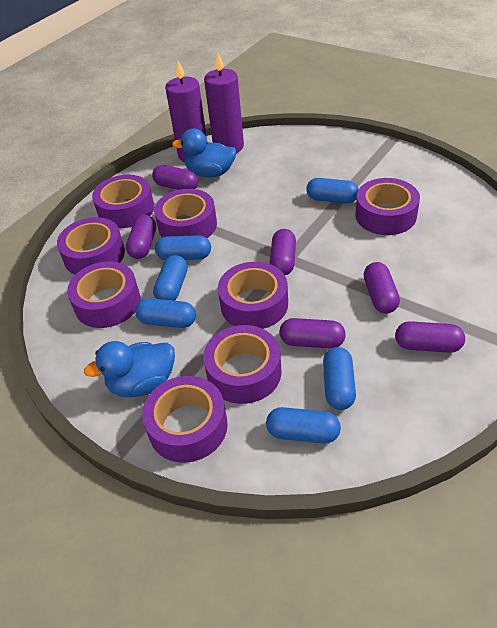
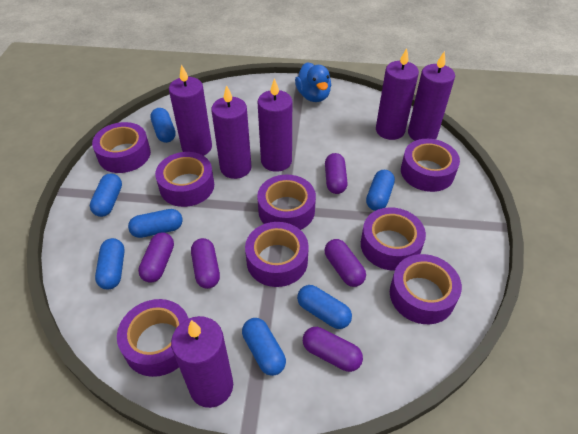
blue capsule: [135,298,196,328] [153,255,188,301] [155,235,211,260] [266,407,341,444] [306,178,359,204] [323,347,356,410] = 6 -> [90,174,122,217] [95,238,125,289] [128,209,183,238] [150,108,176,143] [242,318,286,376] [297,285,352,329] [366,170,395,211] = 7
blue duck: [84,341,175,397] [172,129,236,178] = 2 -> [295,62,331,102] = 1
purple candle: [165,61,208,162] [204,53,244,153] = 2 -> [169,64,212,156] [171,316,233,408] [211,85,252,179] [257,78,292,172] [376,48,419,140] [408,51,455,141] = 6
purple capsule: [126,215,156,259] [152,165,198,190] [269,229,296,275] [279,318,346,349] [364,262,400,313] [395,321,465,353] = 6 -> [138,232,174,283] [191,238,220,289] [303,327,363,372] [324,239,366,287] [325,153,348,194] = 5

